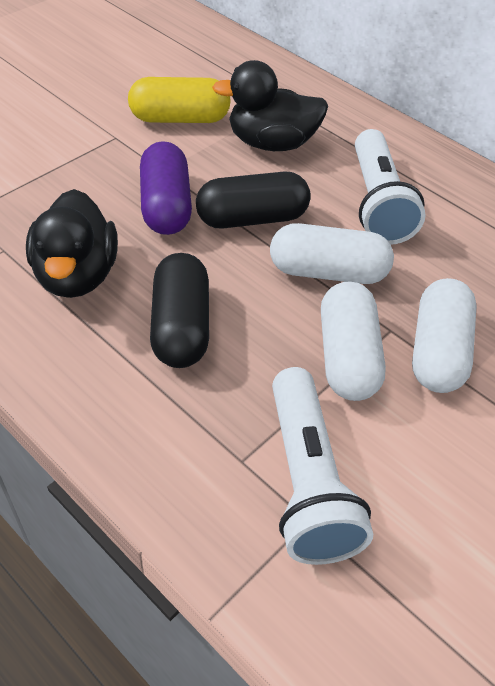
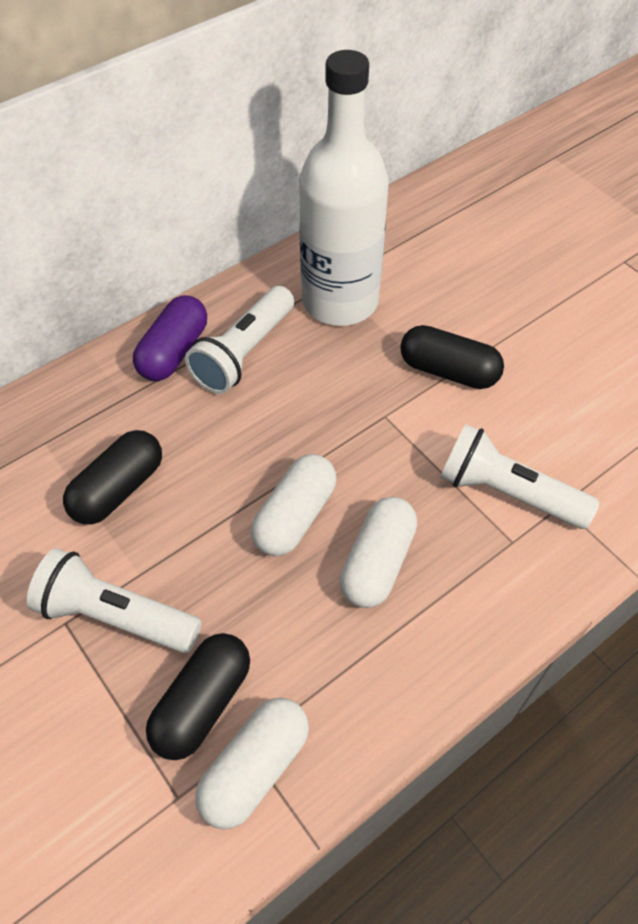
black capsule: [150,253,209,368] [196,171,311,229] = 2 -> [63,430,162,524] [146,633,250,760] [400,325,504,389] = 3
black duck: [26,189,118,298] [212,60,328,151] = 2 -> none = 0
white bottle: none = 0 -> [299,50,389,326] = 1
white flashlight: [272,367,373,565] [355,129,425,245] = 2 -> [27,548,202,653] [185,286,294,394] [440,424,599,529] = 3
yellow capsule: [128,77,231,123] = 1 -> none = 0

